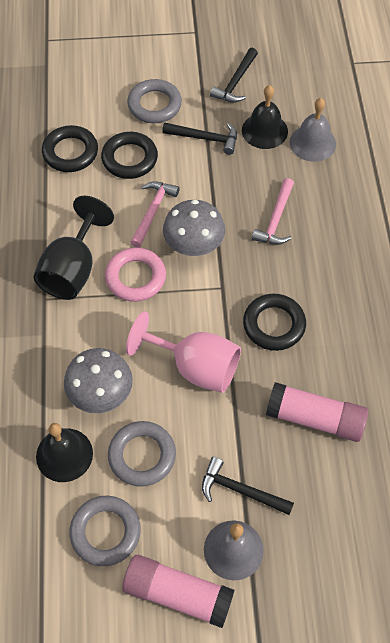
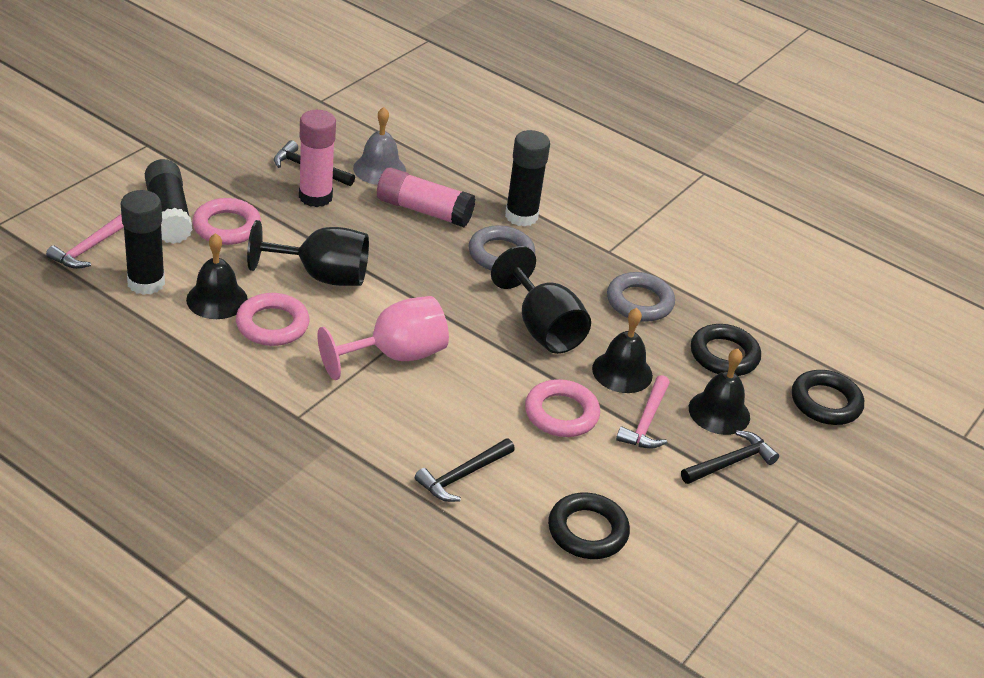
black bell: [36,423,93,482] [242,85,288,149] = 2 -> [186,233,248,319] [592,308,653,393] [689,349,750,435] = 3
black glue stick: none = 0 -> [121,190,165,295] [145,159,193,244] [505,130,550,227] = 3
black goblet: [33,196,114,300] = 1 -> [247,220,369,286] [491,246,591,354] = 2
grey bell: [204,520,264,580] [289,98,336,162] = 2 -> [353,107,406,185] = 1
grey mushroom: [64,348,133,413] [163,200,225,256] = 2 -> none = 0
grey ring: [69,496,141,566] [108,421,176,487] [127,79,182,123] = 3 -> [468,225,535,270] [607,272,675,322] = 2
pink ring: [105,247,166,302] = 1 -> [192,198,261,245] [236,293,310,346] [525,379,600,437] = 3

